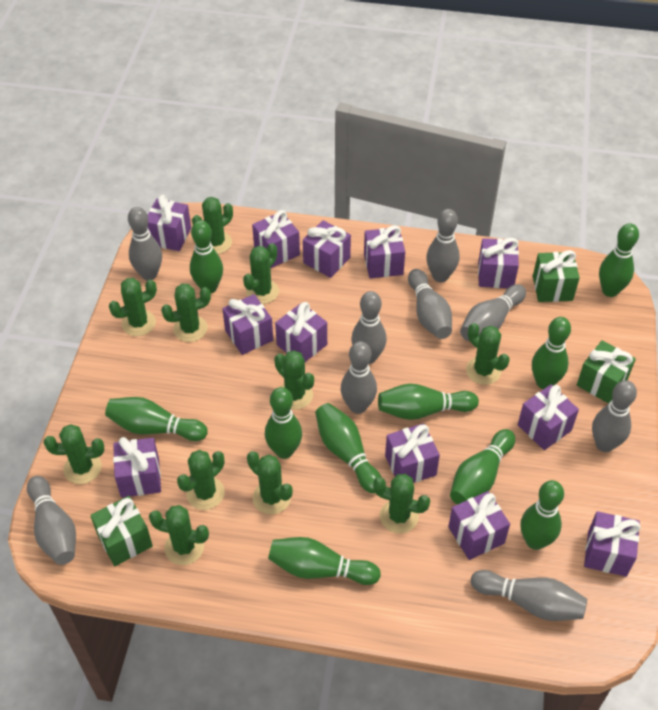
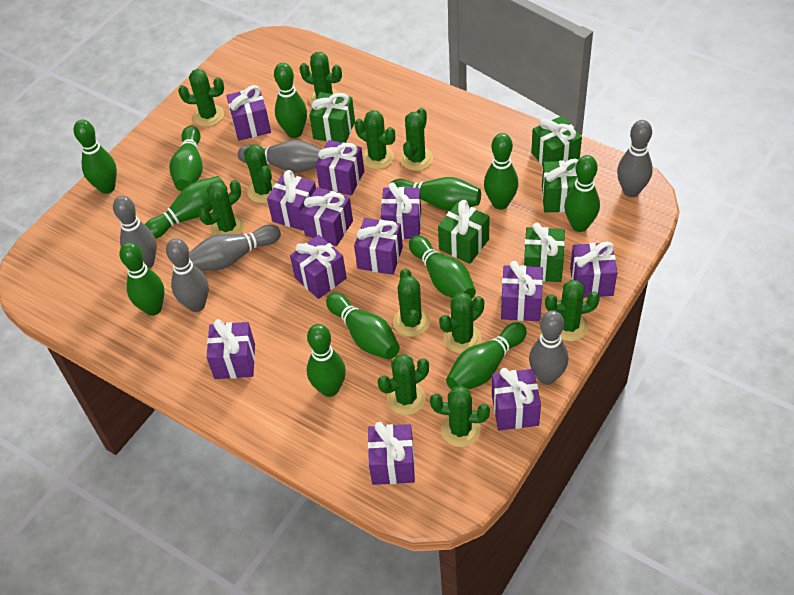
green bowling pin: [105,397,208,441] [190,220,223,293] [265,387,302,459] [268,537,381,585] [315,403,382,494] [378,383,479,420] [450,429,515,505] [520,480,564,550] [532,317,571,389] [599,223,639,297] = 10 -> [74,120,117,194] [119,242,164,316] [145,176,227,239] [169,126,203,191] [274,63,307,138] [307,324,346,397] [326,293,400,359] [391,177,481,211] [409,236,476,299] [446,322,527,389] [484,133,518,210] [564,155,600,232] = 12
green gift: [90,496,153,566] [533,250,580,302] [577,340,636,404] = 3 -> [309,92,355,143] [438,200,489,264] [524,223,565,282] [531,116,582,166] [542,159,578,212] = 5
grey bowling pin: [27,476,76,565] [128,207,162,280] [341,341,377,414] [351,291,387,364] [408,269,452,339] [426,209,460,282] [460,284,526,341] [471,570,587,621] [592,380,637,452] = 9 -> [113,196,157,268] [166,238,209,312] [189,225,281,271] [238,140,322,173] [529,310,568,385] [617,120,653,197] = 6

